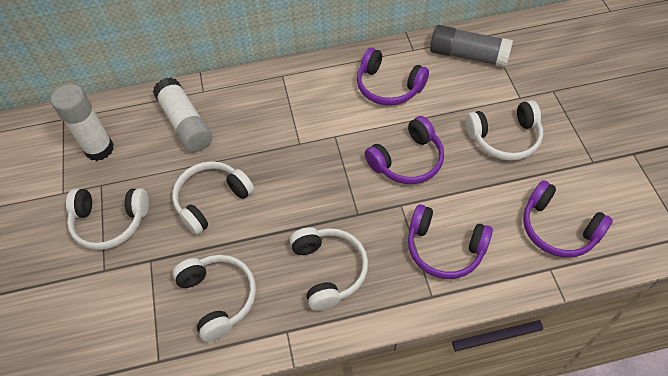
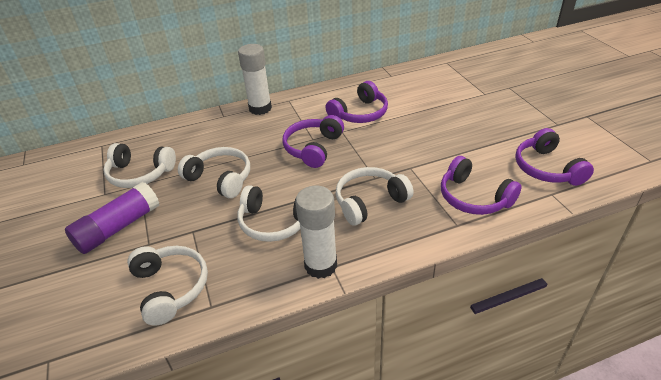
grey glue stick: [430,25,513,68] = 1 -> none = 0
purple glue stick: none = 0 -> [65,182,160,254] = 1

